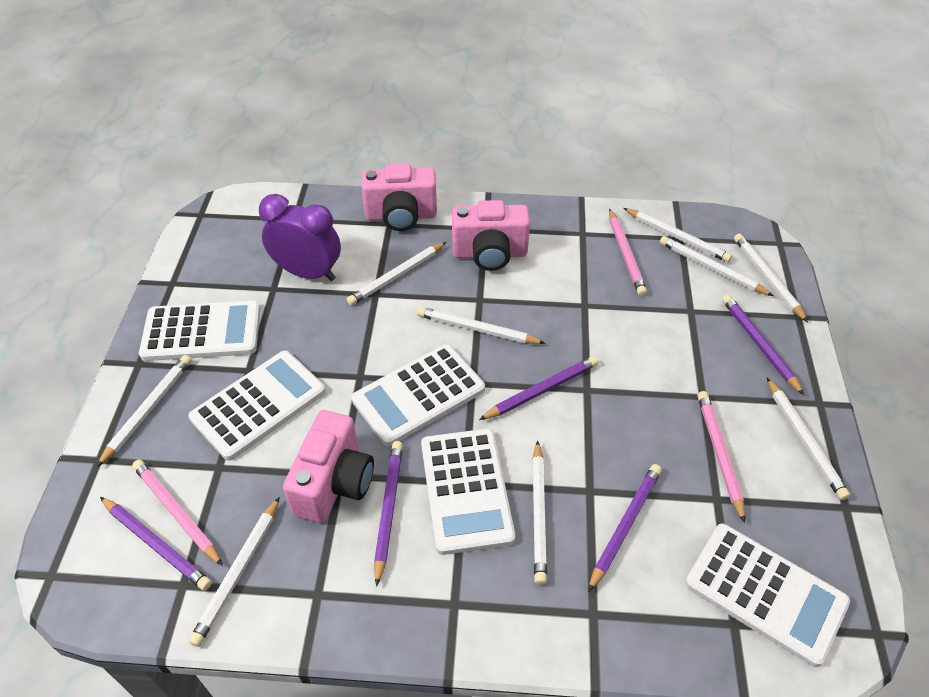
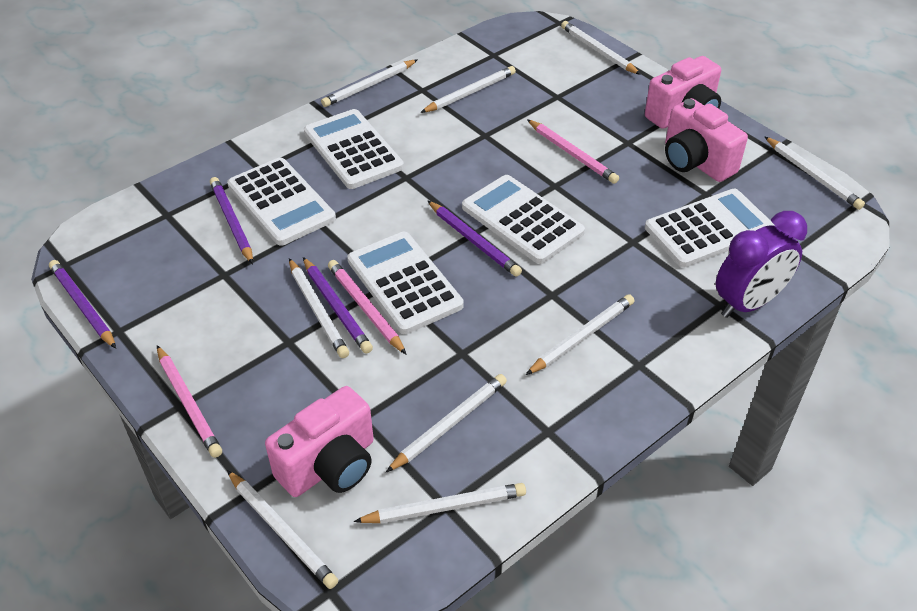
purple pencil: [100,497,212,591] [374,441,403,587] [479,356,598,420] [588,464,662,592] [722,295,804,395] = 5 -> [49,260,116,349] [210,177,253,264] [303,257,373,354] [427,200,522,277] = 4

